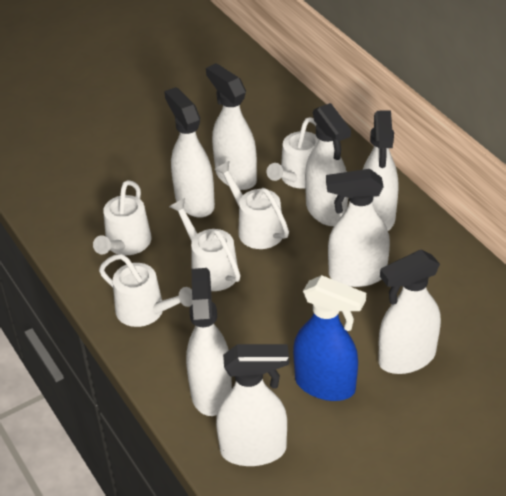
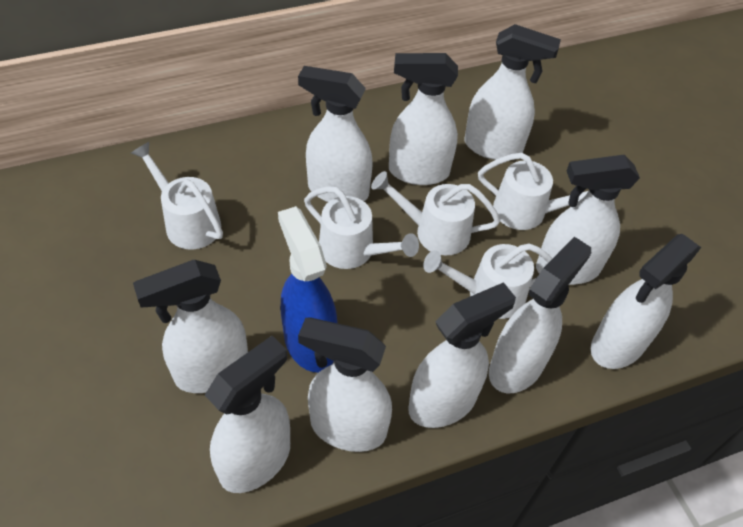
white spray bottle: [164,87,215,218] [186,268,232,416] [206,63,257,190] [216,344,289,466] [305,103,351,226] [326,169,390,287] [363,111,398,231] [378,250,441,374] = 8 -> [133,260,248,393] [205,336,290,493] [298,66,373,202] [298,317,392,452] [389,53,458,185] [408,282,516,428] [464,24,561,160] [489,237,591,393] [536,155,640,285] [591,234,701,369] = 10

